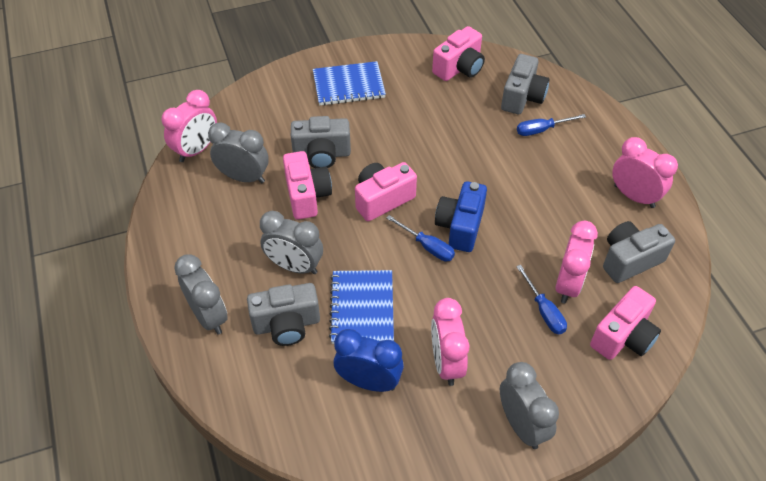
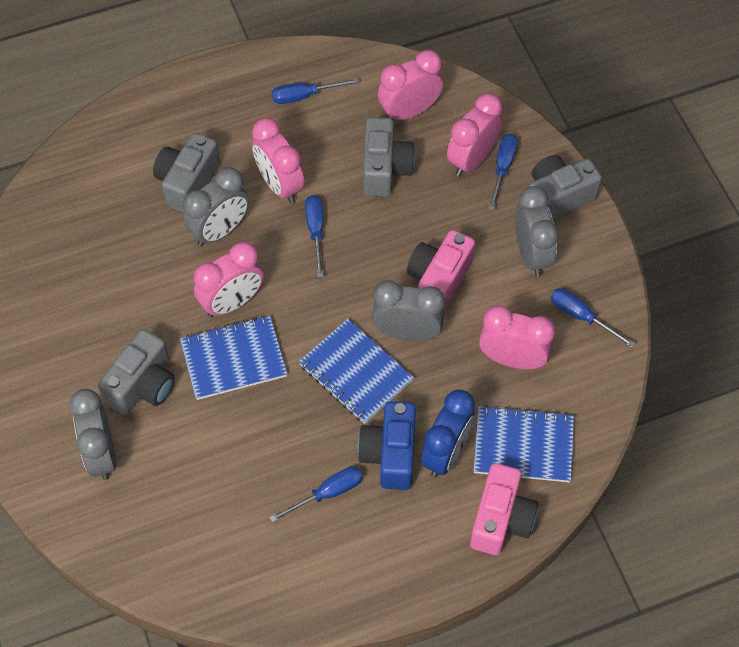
blue notebook: [313,61,386,106] [329,270,394,344] = 2 -> [180,315,287,400] [299,319,414,424] [473,405,574,482] = 3
blue screwdriver: [386,215,455,261] [516,265,567,334] [517,114,586,136] = 3 -> [269,466,363,523] [272,78,359,104] [305,195,323,277] [488,134,518,211] [551,288,635,347] = 5
pink camera: [283,151,332,219] [355,162,417,221] [432,26,485,81] [590,286,661,360] = 4 -> [407,230,475,309] [470,463,538,555] = 2
pink clock: [162,90,217,162] [431,298,470,386] [555,221,598,303] [612,137,678,208] = 4 -> [194,242,264,317] [252,118,304,203] [378,50,443,120] [447,93,503,177] [479,306,555,369] = 5

